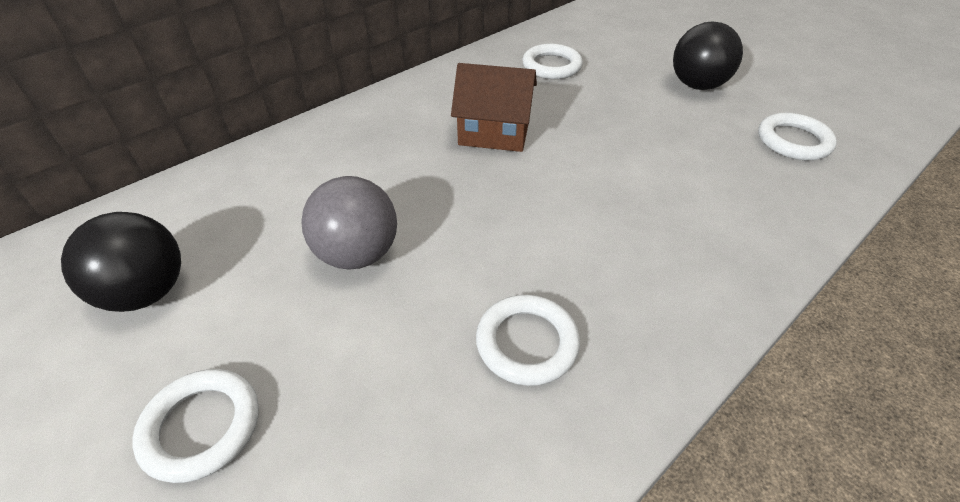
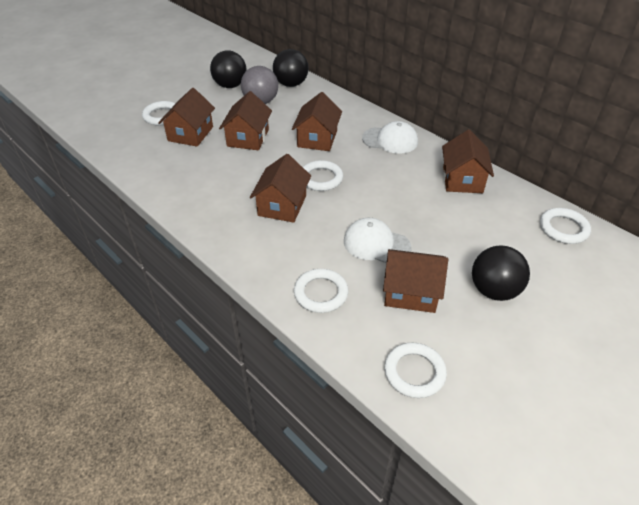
black ball: [61,212,181,312] [673,21,743,90] = 2 -> [210,50,247,88] [273,49,309,87] [472,245,530,301] = 3
brown house: [451,63,537,152] = 1 -> [158,88,215,147] [219,91,272,150] [250,154,311,223] [292,92,342,151] [383,249,448,313] [442,129,494,193] = 6
white cap: none = 0 -> [344,218,412,263] [362,121,418,154] = 2
white ring: [132,369,259,483] [476,295,580,386] [522,44,583,79] [758,112,837,160] = 4 -> [142,101,176,125] [294,269,348,313] [303,160,343,191] [384,342,447,398] [540,208,591,244] = 5

